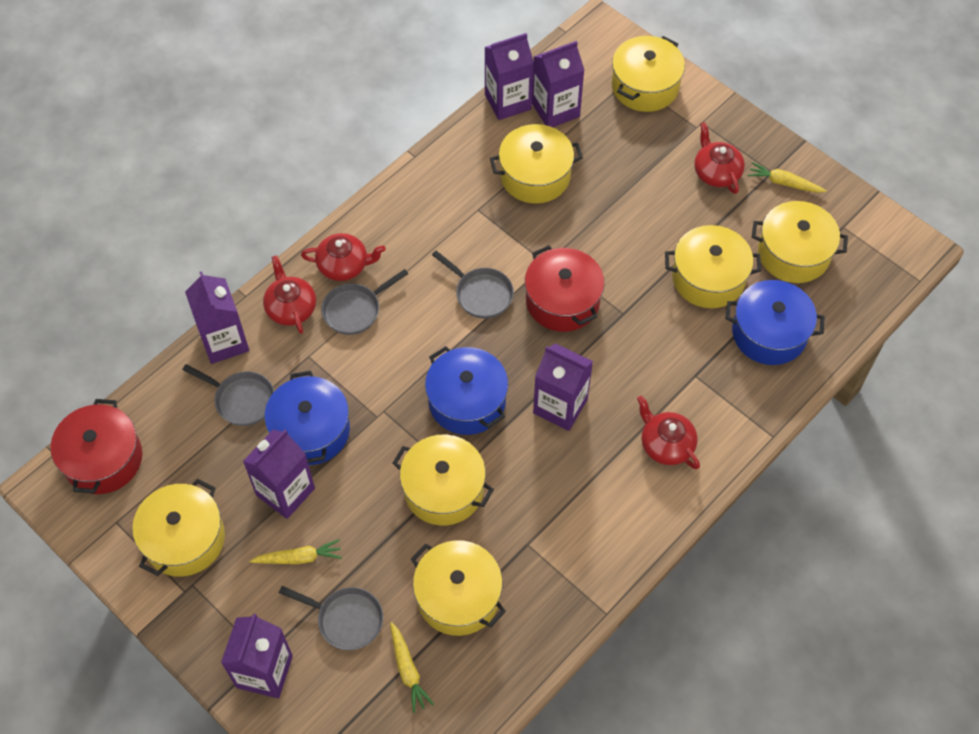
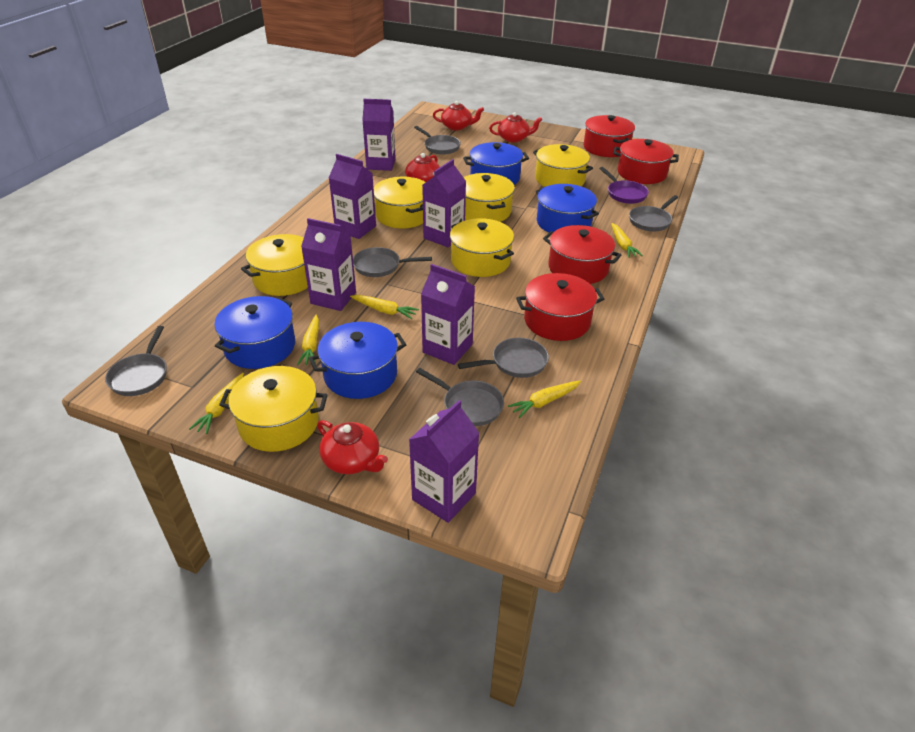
blue pot: [265,371,350,465] [425,346,508,435] [725,280,825,365] = 3 -> [214,296,295,369] [309,322,406,399] [463,142,529,185] [536,184,599,232] = 4
grey pan: [182,364,274,426] [279,586,383,650] [321,269,408,335] [432,251,514,319] = 4 -> [105,326,167,396] [353,247,432,277] [414,126,461,155] [416,368,504,426] [458,338,549,378] [629,195,678,232] = 6
purple pan: none = 0 -> [599,167,649,204] = 1
red pot: [51,399,142,494] [525,245,604,332] = 2 -> [516,273,604,341] [543,225,621,284] [584,115,635,157] [613,139,679,184] = 4
yellow carrot: [250,539,342,564] [390,622,434,713] [747,162,827,193] = 3 -> [189,373,244,434] [297,315,319,365] [350,295,419,319] [508,380,581,418] [611,223,643,258] = 5
yellow pot: [132,479,225,577] [393,435,494,526] [411,540,506,636] [490,124,583,204] [612,36,685,112] [665,225,761,308] [752,201,848,283] = 7 -> [219,366,327,452] [241,234,308,296] [374,177,426,228] [450,218,514,277] [463,173,515,222] [533,144,593,187] = 6

